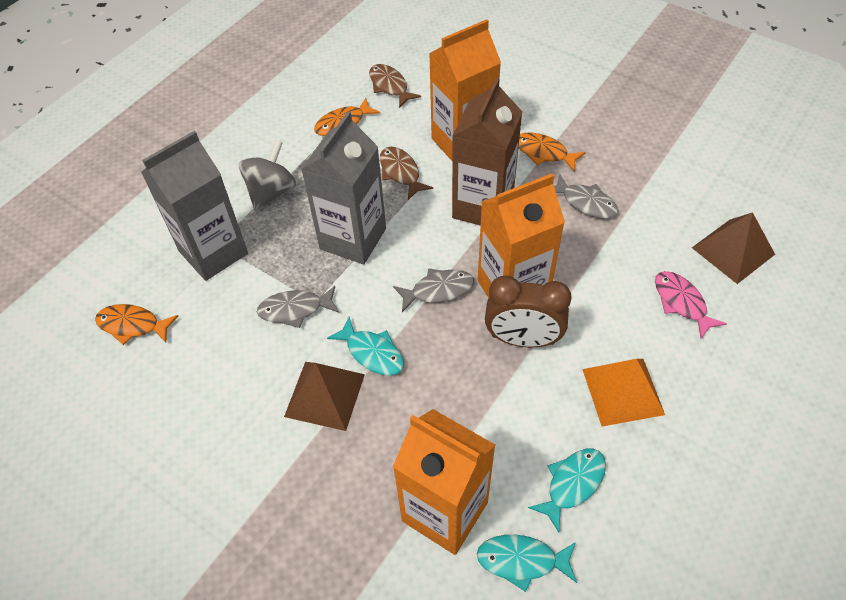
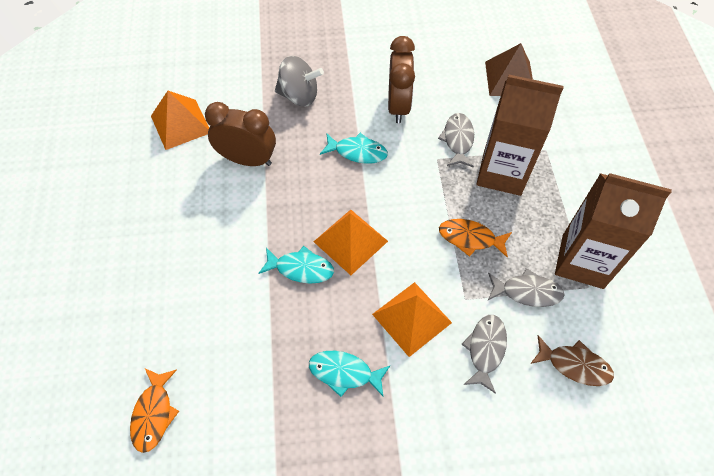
brown carton: [452,77,522,226] = 1 -> [476,75,564,196] [555,173,672,289] = 2
brown clock: [485,276,572,347] = 1 -> [205,102,276,166] [388,36,415,123] = 2
brown fish: [369,64,421,108] [380,147,433,200] = 2 -> [530,335,614,386] = 1
brown pyramid: [284,362,365,431] [692,212,775,284] = 2 -> [485,43,533,96] = 1
grey carton: [141,131,248,281] [301,111,386,264] = 2 -> none = 0
orange carton: [393,409,495,555] [429,19,501,161] [478,173,565,298] = 3 -> none = 0
orange fish: [95,304,178,345] [314,98,380,136] [518,133,586,171] = 3 -> [130,368,179,453] [439,219,512,257] = 2
orange pyramid: [582,359,665,426] = 1 -> [151,91,209,150] [314,210,388,275] [372,282,452,357] = 3
pink fish: [655,271,727,339] = 1 -> none = 0

